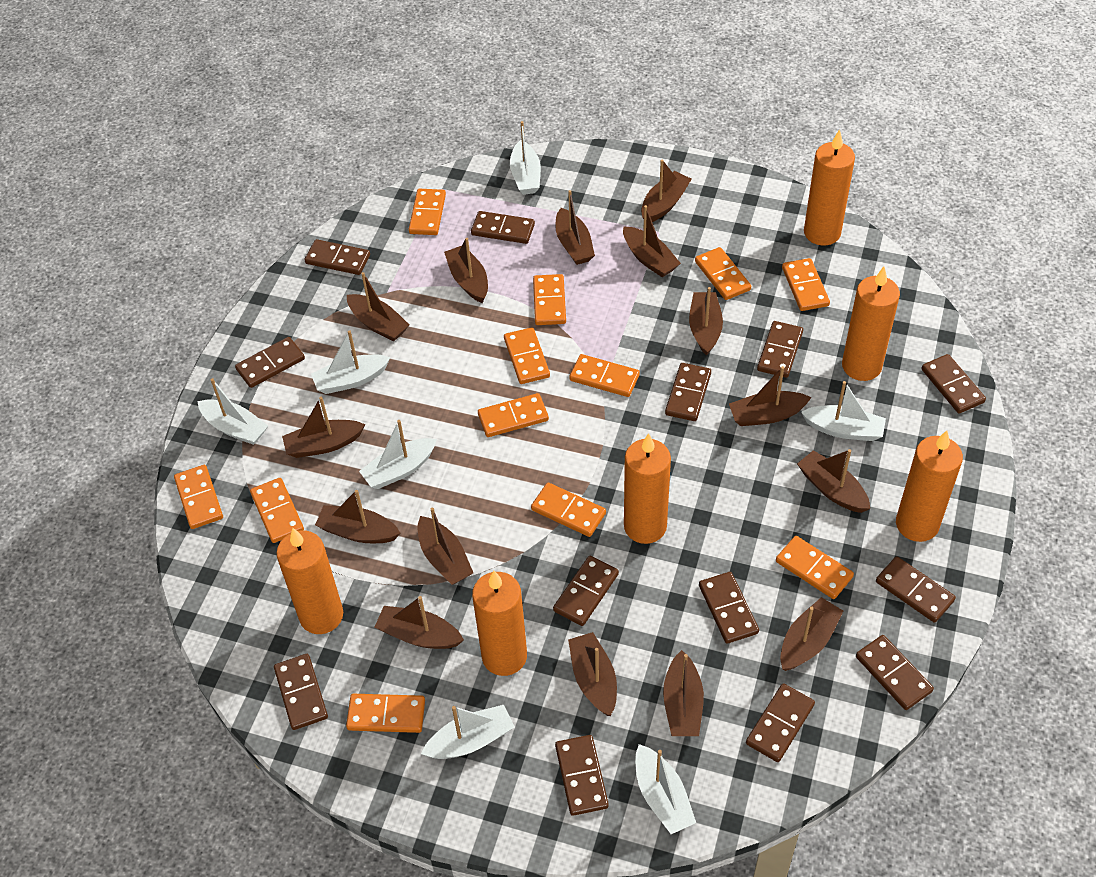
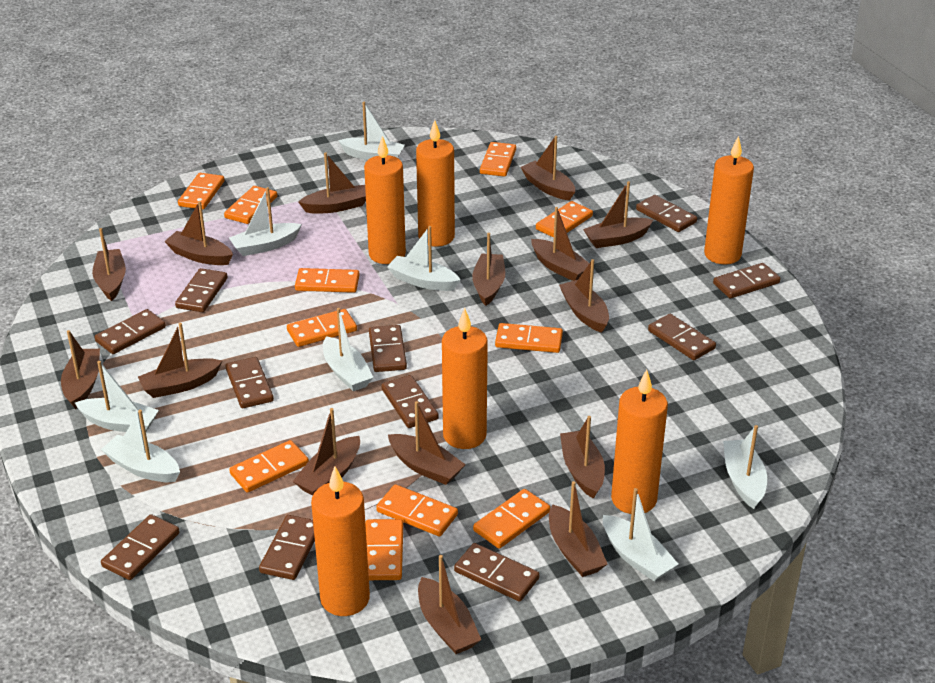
brown domino: [235,337,305,388] [274,654,328,730] [305,239,370,275] [471,211,535,244] [553,556,619,626] [555,735,609,816] [665,363,711,421] [699,572,759,644] [746,683,815,762] [757,321,803,378] [856,635,934,710] [876,556,956,623] [921,354,986,413] = 13 -> [95,309,166,354] [101,514,180,580] [175,268,228,312] [225,357,274,408] [259,515,315,580] [369,325,407,372] [381,375,439,428] [454,543,539,602] [636,195,697,232] [648,314,716,360] [713,263,781,299] = 11
orange domino: [174,465,223,529] [250,478,304,543] [346,694,425,733] [409,189,446,235] [478,393,549,437] [504,327,550,384] [531,483,606,537] [533,274,566,325] [569,354,640,397] [695,247,751,300] [776,536,854,599] [782,258,830,311] = 12 -> [178,173,224,210] [224,186,277,224] [229,440,309,493] [287,309,357,347] [295,268,360,293] [365,519,403,580] [376,484,458,537] [473,489,550,549] [480,142,516,177] [495,323,563,353] [536,201,593,238] = 11
white boat: [197,378,268,445] [311,330,391,394] [359,420,437,489] [421,705,514,759] [510,121,541,195] [635,744,696,834] [801,381,886,441] = 7 -> [75,361,159,432] [101,410,180,482] [229,187,302,256] [323,308,374,391] [338,102,405,160] [387,226,460,291] [603,488,678,581] [723,425,767,509] = 8

